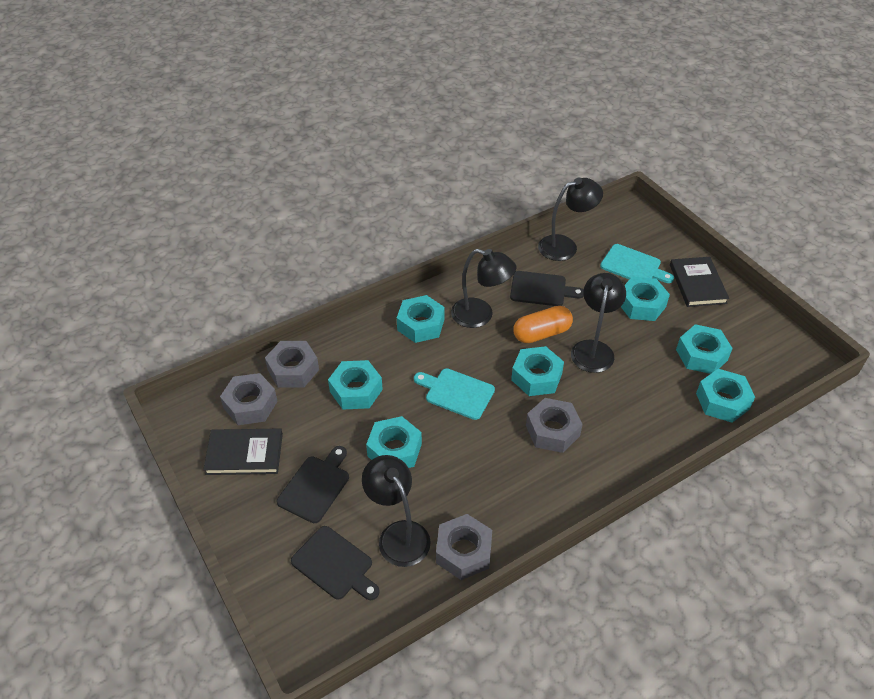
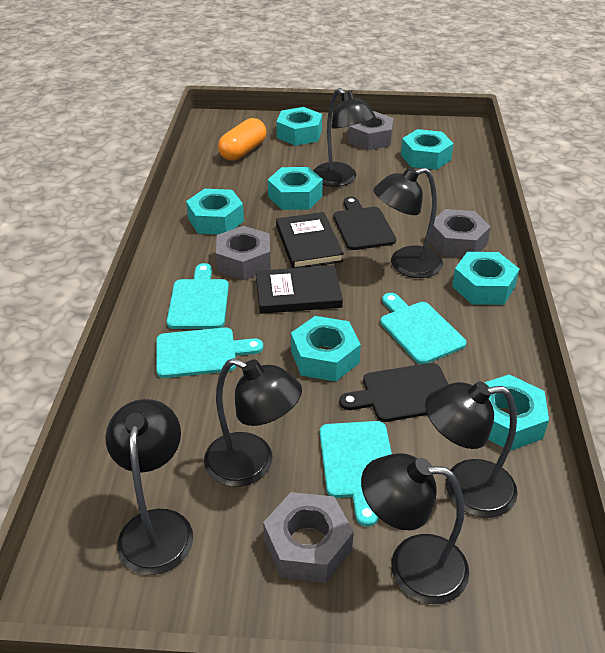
black cutting board: [277,446,349,523] [291,526,380,600] [510,271,584,306] = 3 -> [334,197,396,250] [339,363,448,422] = 2
black lamp: [362,455,431,567] [451,249,516,328] [538,178,603,261] [571,273,626,373] = 4 -> [105,399,193,575] [204,358,302,487] [313,88,375,187] [361,453,469,604] [374,167,443,278] [425,381,518,518] = 6
turquoise cutting board: [414,368,495,420] [600,244,674,283] = 2 -> [156,327,263,378] [167,263,229,329] [320,421,392,527] [380,293,466,364] = 4

